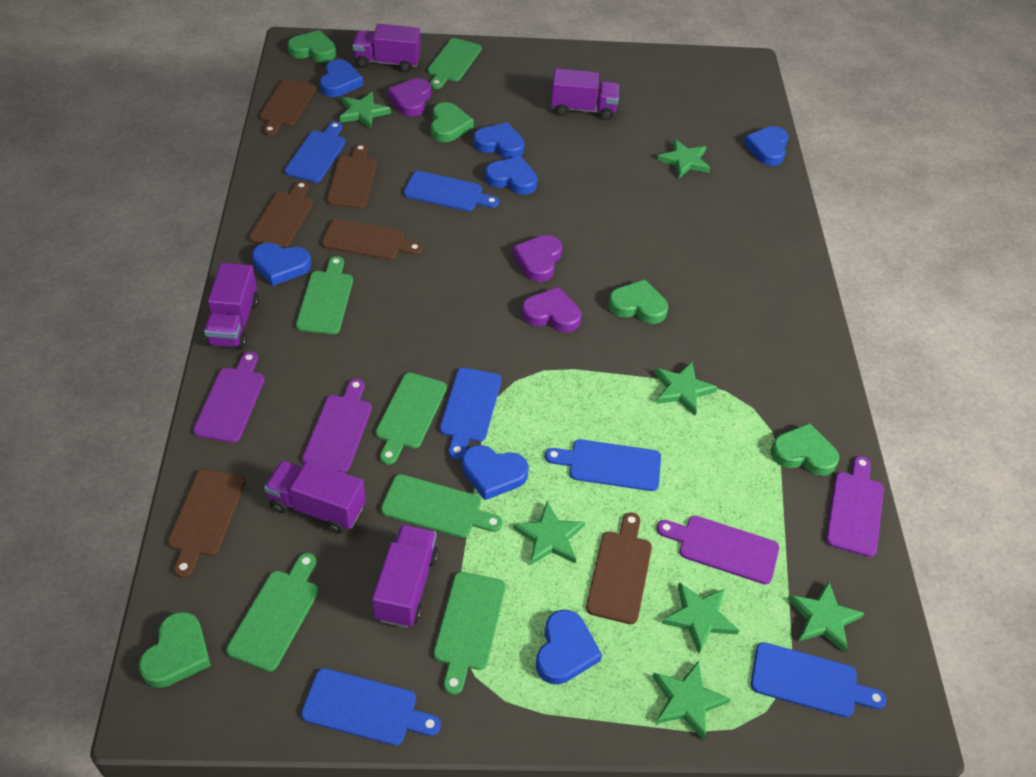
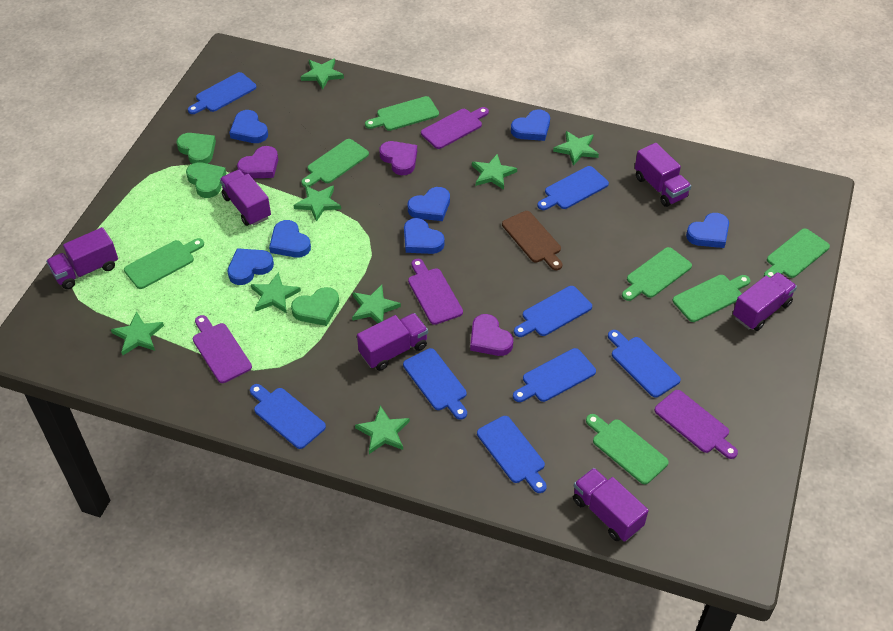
blue cutting board: [285,121,346,182] [301,668,441,746] [404,171,499,211] [440,368,501,460] [545,439,661,491] [751,642,887,718] = 6 -> [188,72,257,114] [250,384,326,449] [403,348,467,420] [477,416,547,493] [513,348,596,402] [514,286,592,337] [537,166,609,210] [608,330,681,398] = 8
brown cutting board: [168,469,245,578] [249,181,313,248] [259,79,316,136] [322,219,423,260] [327,144,376,208] [586,512,652,624] = 6 -> [502,211,562,270] = 1
green cutting board: [226,553,318,672] [296,256,353,334] [376,373,447,465] [381,474,503,538] [428,38,482,89] [434,572,506,695] = 6 -> [124,238,204,289] [301,139,369,187] [365,96,439,131] [586,414,669,484] [622,247,692,301] [673,275,750,322] [764,228,830,278] = 7
green heart: [139,612,211,688] [287,30,336,62] [431,102,474,142] [608,279,668,324] [771,423,839,476] = 5 -> [177,133,216,164] [186,162,226,198] [291,287,339,326] = 3
green star: [339,92,391,130] [513,502,585,565] [652,660,731,740] [654,362,718,415] [657,139,710,178] [662,582,739,654] [788,581,865,653] = 7 -> [111,311,164,355] [251,272,301,313] [293,185,341,222] [301,59,344,90] [352,285,401,323] [355,406,410,454] [472,154,517,190] [553,131,599,166] = 8
purple truck: [204,263,259,349] [264,460,366,534] [352,24,421,72] [372,524,439,628] [551,68,619,120] = 5 -> [46,227,118,289] [220,169,271,226] [357,313,428,371] [573,468,649,542] [635,143,691,207] [733,272,797,331] = 6

